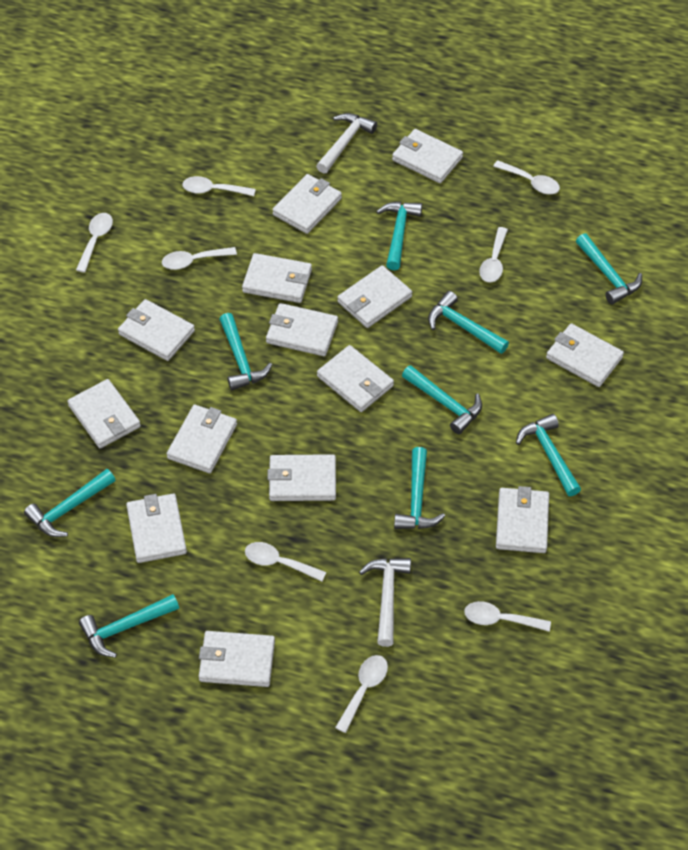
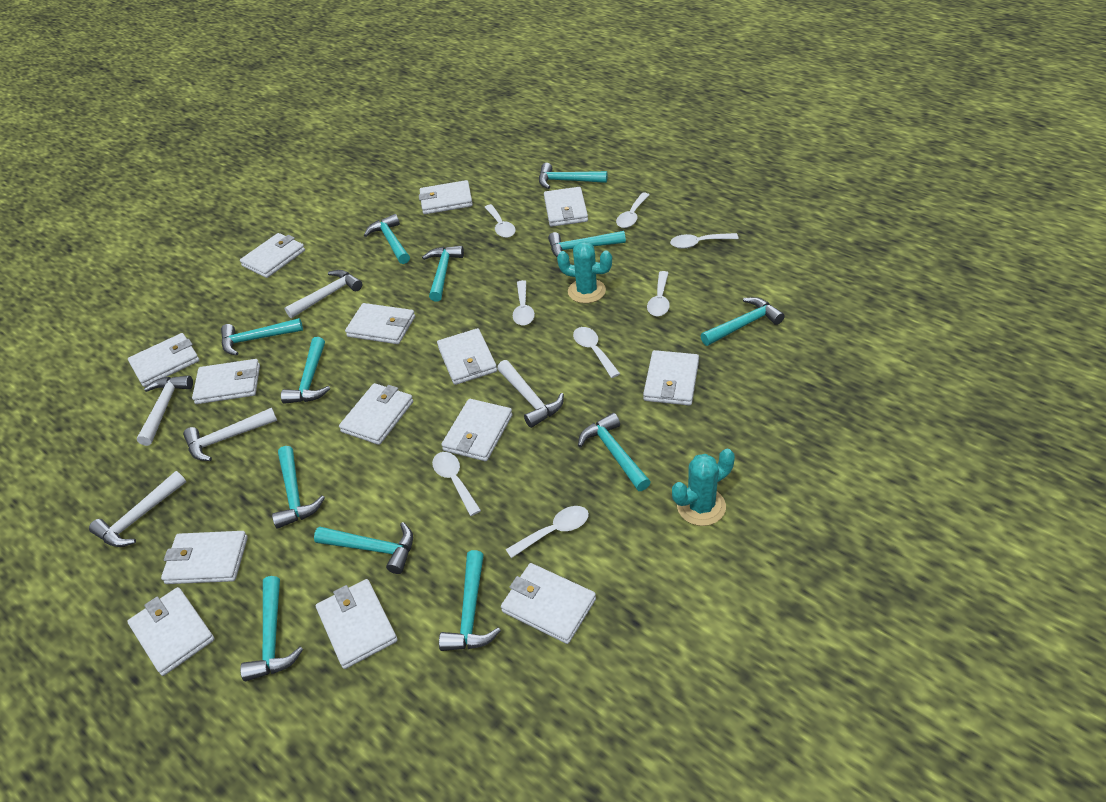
turquoise cactus: none = 0 -> [557,242,612,303] [672,448,735,526] = 2
turquoise hammer: [24,469,115,537] [79,594,179,658] [219,313,272,390] [376,202,422,270] [394,447,445,529] [402,365,482,434] [428,291,509,354] [516,414,581,496] [576,233,642,304] = 9 -> [221,318,303,356] [240,576,303,681] [272,446,325,529] [281,337,330,404] [314,522,413,574] [364,214,410,264] [422,246,464,302] [439,550,501,651] [539,163,608,189] [548,231,626,259] [578,413,651,491] [700,297,785,346] = 12
white hammer: [316,113,377,174] [359,558,411,647] = 2 -> [89,471,186,547] [137,375,193,446] [183,408,277,461] [285,270,363,318] [497,360,564,428] = 5

